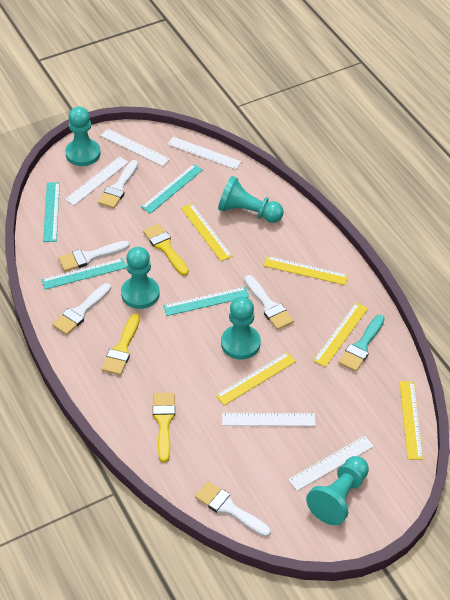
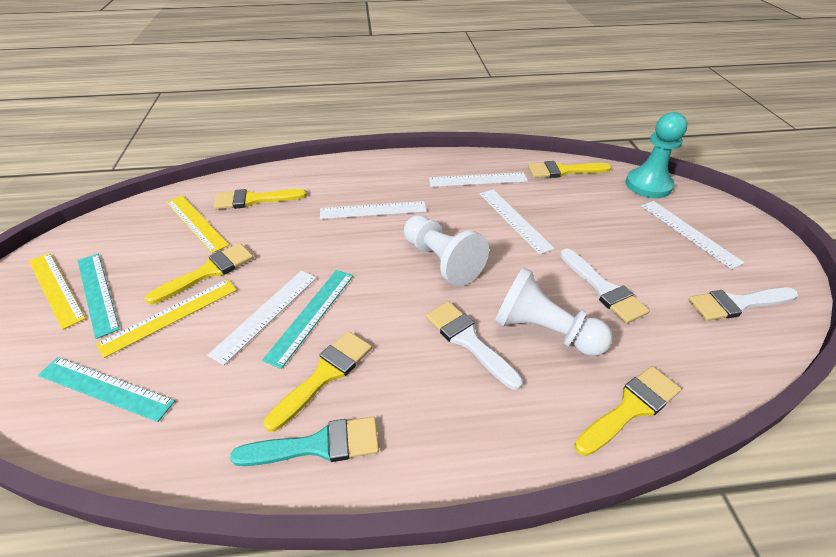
turquoise pawn: [65,107,101,166] [121,247,160,309] [218,176,284,223] [221,297,261,359] [306,456,369,525] = 5 -> [625,112,688,198] = 1
turquoise ruler: [41,258,126,289] [43,182,60,242] [141,164,203,214] [163,287,249,316] = 4 -> [38,357,175,422] [78,254,120,339] [262,270,353,369] = 3
white brush: [52,283,111,335] [58,241,130,272] [98,160,138,209] [195,481,271,537] [244,275,294,330] = 5 -> [426,301,523,390] [560,249,650,324] [688,287,798,321] = 3
white pawn: none = 0 -> [404,215,489,286] [495,267,612,356] = 2
yellow brush: [102,313,140,375] [143,223,189,276] [153,392,175,463] = 3 -> [145,243,254,304] [214,189,307,209] [264,331,372,432] [528,161,611,178] [574,366,681,456] = 5
yellow ruler: [181,204,232,261] [215,352,296,405] [263,256,348,285] [313,303,368,367] [399,381,423,459] = 5 -> [29,253,86,330] [96,279,237,358] [166,196,229,253] = 3

